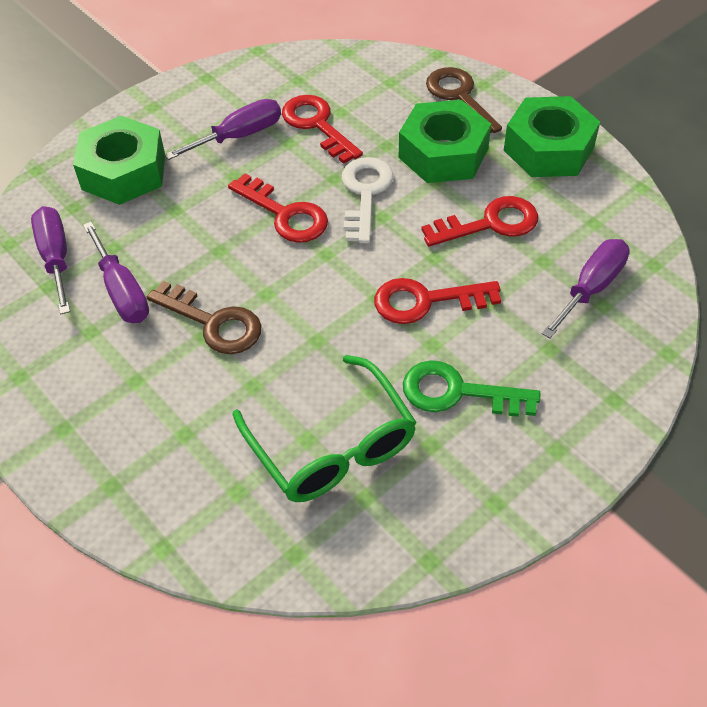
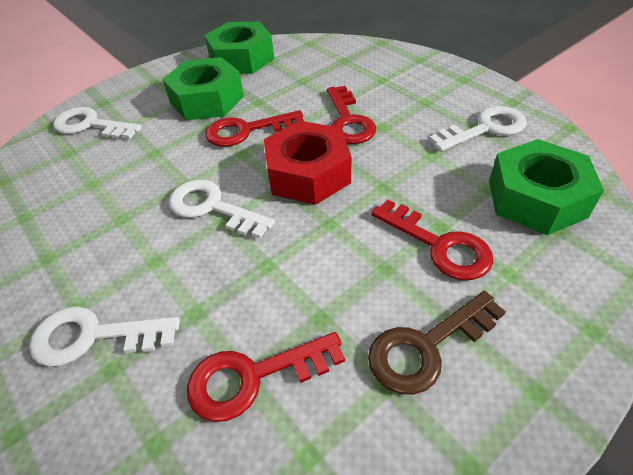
brown key: [147,281,261,354] [426,67,502,133] = 2 -> [368,291,506,395] = 1
green glasses: [232,355,417,502] = 1 -> none = 0
green key: [403,360,540,417] = 1 -> none = 0
purple screwdriver: [31,206,70,314] [83,222,149,323] [165,99,281,160] [541,239,630,338] = 4 -> none = 0
red nut: none = 0 -> [264,121,351,205] = 1
white key: [342,157,393,243] = 1 -> [29,306,180,367] [53,107,142,139] [169,180,275,238] [429,106,527,151] = 4

